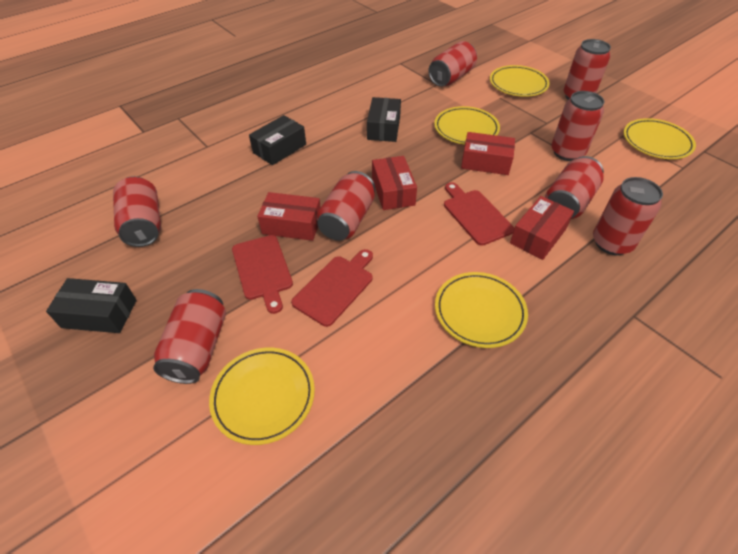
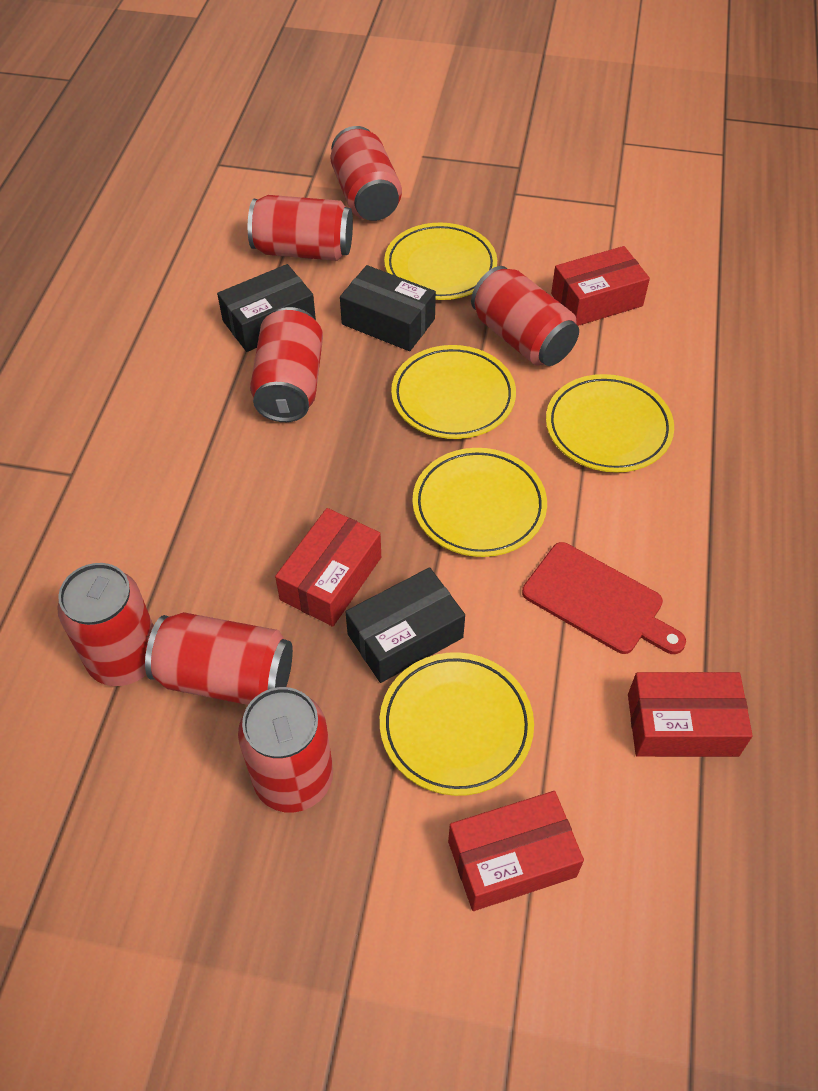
red can: [113,176,161,247] [153,289,226,384] [316,171,375,241] [428,41,477,87] [545,156,604,219] [551,91,605,161] [564,39,611,100] [593,177,663,255] = 8 -> [57,563,154,686] [145,612,293,705] [238,687,333,813] [248,195,353,261] [250,307,323,422] [330,126,402,221] [471,266,579,366] = 7
red cutting board: [232,235,293,314] [291,249,373,327] [444,182,514,246] = 3 -> [522,542,686,654] = 1

